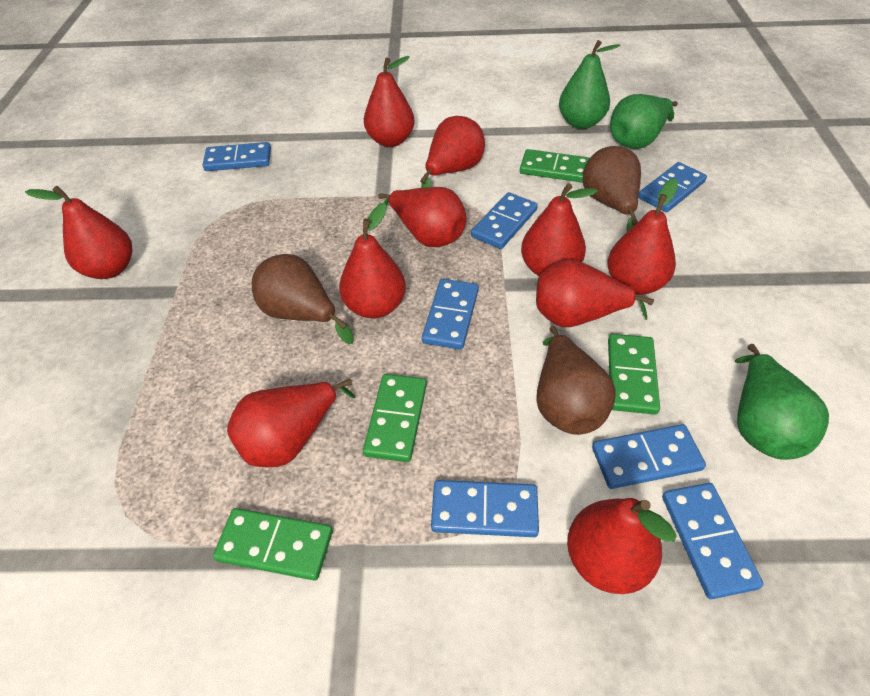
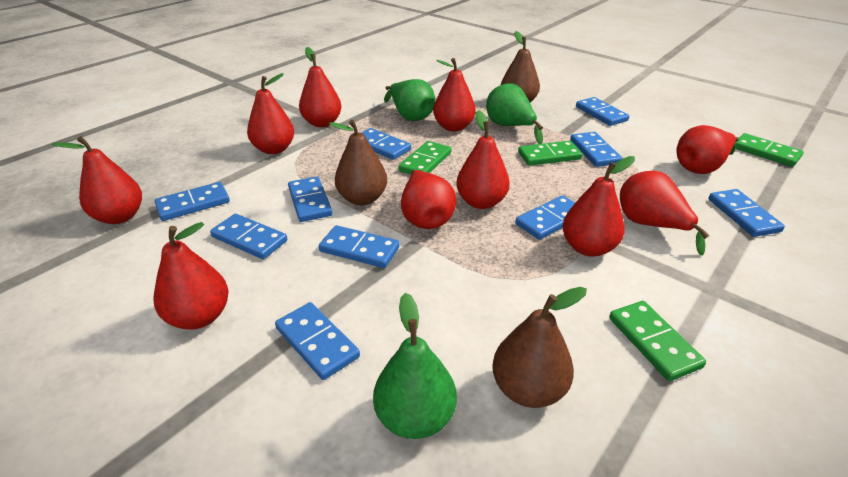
blue domino: [203,142,271,171] [422,279,479,350] [431,480,539,537] [471,192,538,249] [592,424,706,489] [638,162,707,212] [662,483,763,599] = 7 -> [155,182,230,221] [210,214,287,259] [275,302,360,380] [288,176,332,222] [319,225,400,268] [361,128,411,160] [515,195,575,240] [570,132,623,167] [576,97,629,126] [709,189,785,237] = 10

